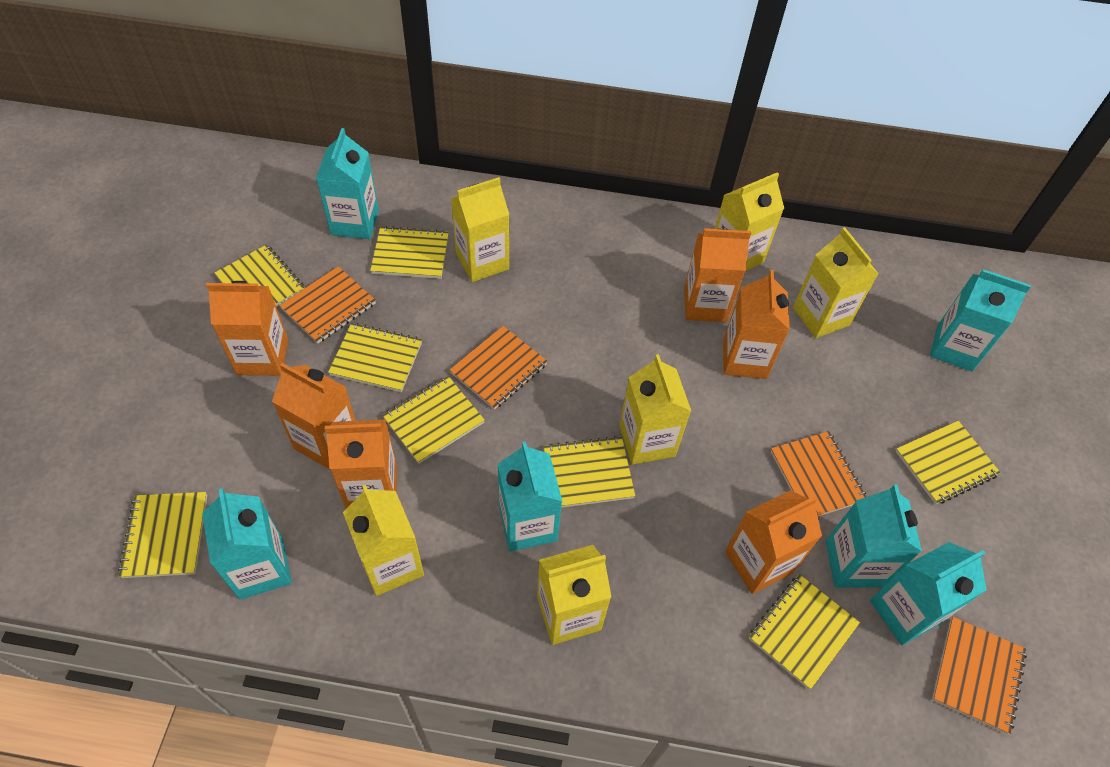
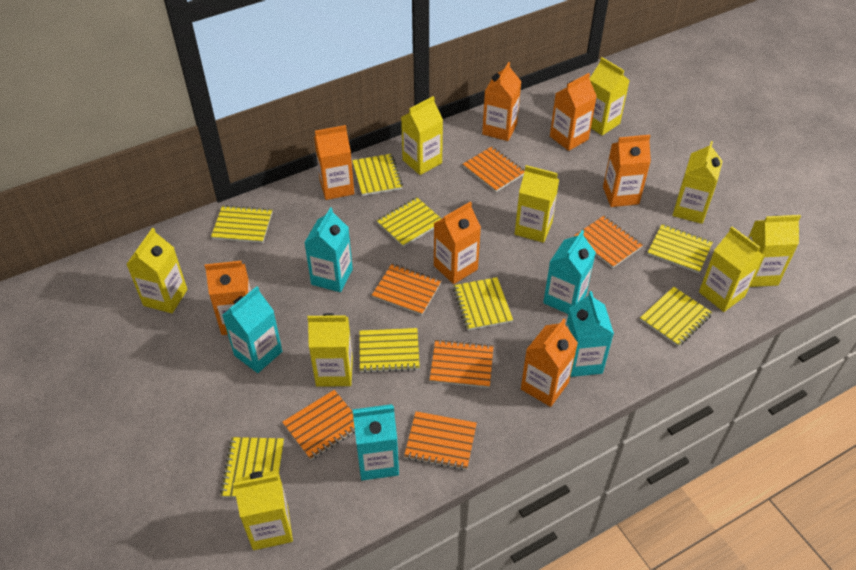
orange carton: [206,281,288,376] [272,363,356,469] [325,420,397,508] [684,228,751,322] [723,270,790,379] [725,490,822,594] = 6 -> [205,261,251,335] [314,125,354,200] [434,202,481,284] [482,62,522,141] [521,319,578,407] [550,73,597,151] [603,135,651,207] = 7
orange notebook: [279,266,376,344] [450,326,547,410] [771,431,866,516] [932,617,1027,734] = 4 -> [282,390,355,460] [372,264,441,315] [404,411,477,470] [430,339,493,388] [463,146,525,192] [574,216,643,268] = 6
turquoise carton: [202,488,292,600] [316,128,379,239] [498,441,562,551] [826,485,922,588] [870,542,986,645] [930,269,1031,371] = 6 -> [222,286,282,373] [304,207,353,292] [353,404,399,481] [543,230,596,314] [566,291,614,377] = 5
yellow carton: [343,485,424,596] [451,177,509,282] [537,545,611,645] [619,354,691,465] [715,172,784,271] [793,227,879,338] = 6 -> [126,228,188,313] [233,470,293,550] [307,313,353,387] [401,96,443,175] [515,165,559,243] [589,57,630,135] [673,141,723,224] [699,227,763,312] [748,215,801,287] = 9

